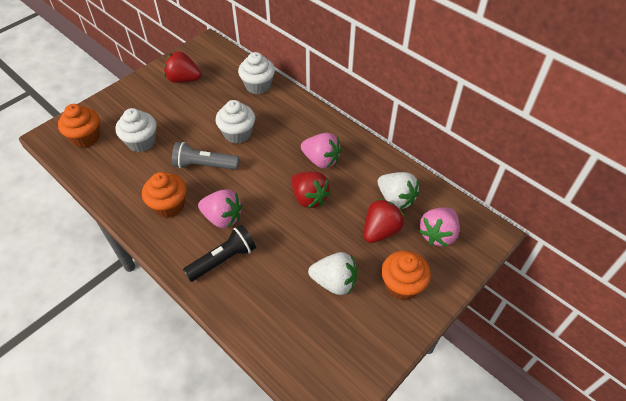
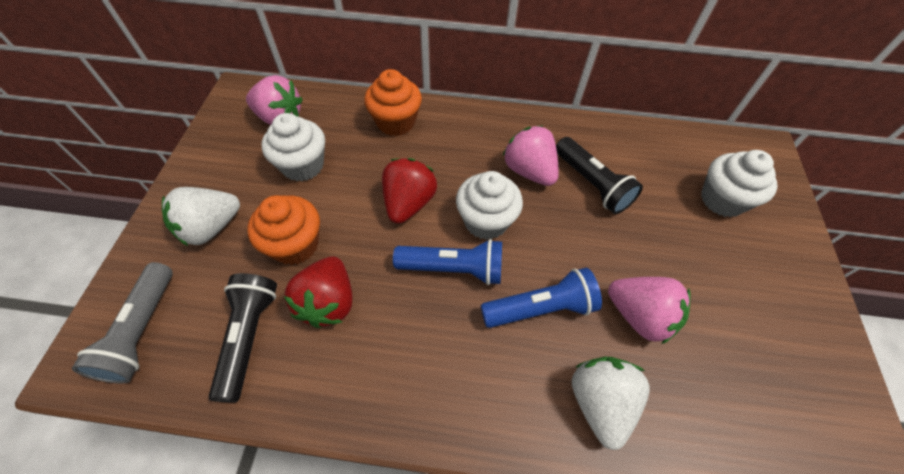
black flashlight: [183,225,256,282] = 1 -> [209,273,277,403] [556,137,643,214] = 2
blue flashlight: none = 0 -> [393,239,502,285] [481,268,602,328] = 2
orange cupcake: [58,104,100,148] [142,172,187,218] [381,251,431,300] = 3 -> [247,195,320,265] [364,69,422,136] = 2
red strawberry: [164,51,201,83] [291,171,331,208] [364,199,404,243] = 3 -> [284,257,352,328] [382,158,437,224] = 2

